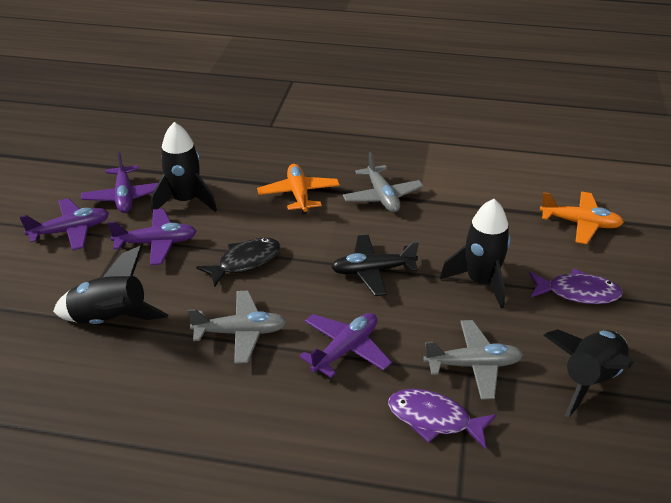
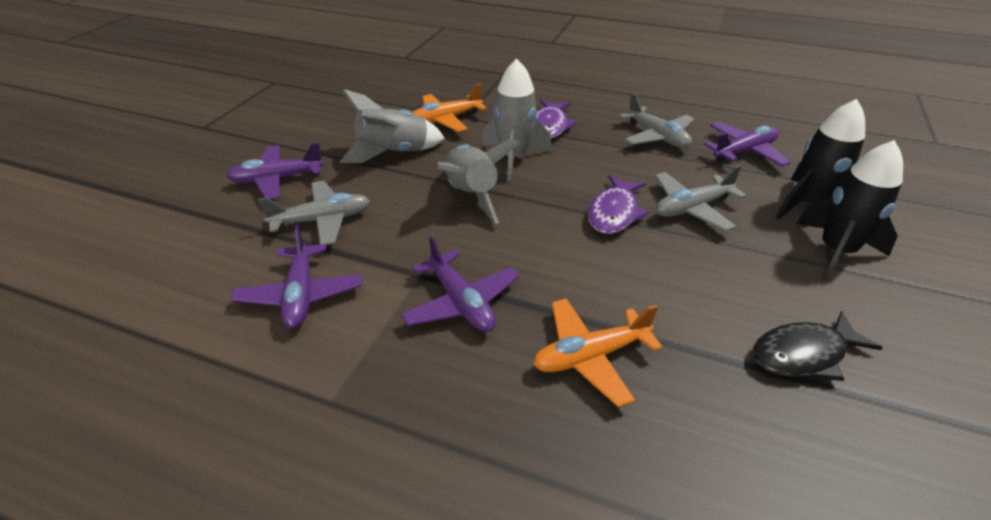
black plane: [331,235,419,296] = 1 -> none = 0
black rocket: [53,245,169,324] [151,122,217,214] [440,199,511,309] [543,329,634,418] = 4 -> [776,99,865,219] [796,140,903,280] = 2
grey rocket: none = 0 -> [340,89,445,163] [436,140,520,224] [482,59,551,181] = 3

